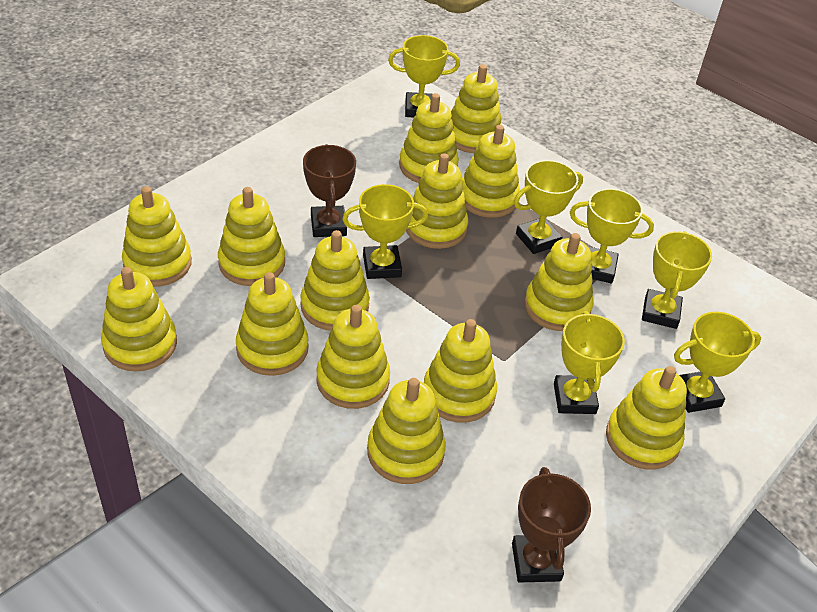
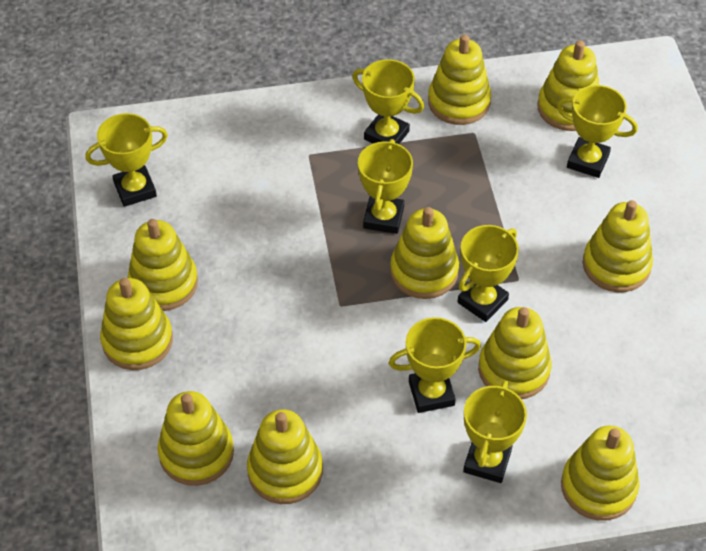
brown trophy: [303,144,356,237] [512,467,591,583] = 2 -> none = 0
yellow stacking toy: [101,267,177,372] [122,186,192,287] [218,187,285,286] [236,272,309,376] [300,230,370,331] [316,305,390,409] [367,378,446,484] [399,93,459,183] [406,153,468,249] [424,319,497,423] [451,64,502,153] [461,125,520,218] [524,233,593,331] [606,366,687,469] = 14 -> [100,278,173,370] [128,219,198,311] [158,391,234,486] [247,409,323,504] [390,207,459,299] [428,34,491,125] [478,307,552,399] [537,40,599,131] [561,425,639,521] [583,200,653,292] = 10

